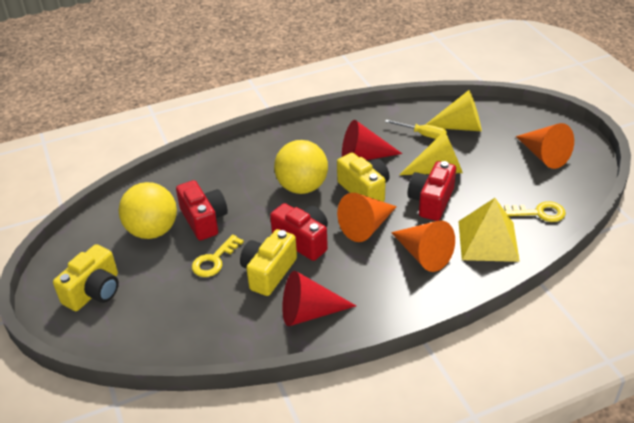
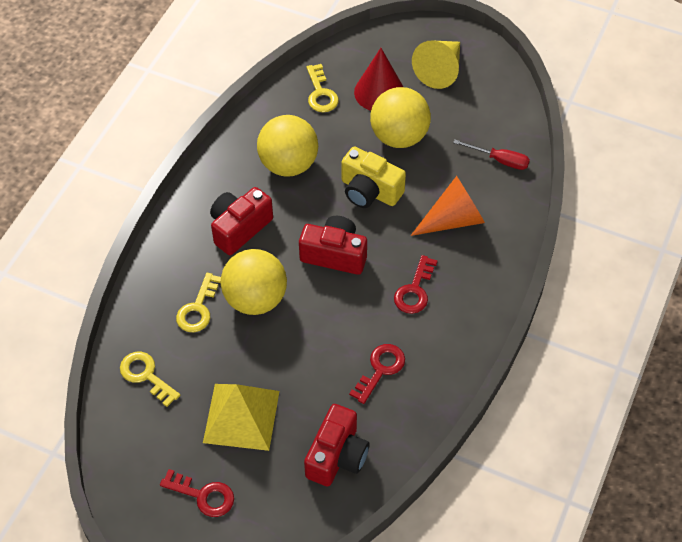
orange cone: [337,193,397,242] [391,220,455,272] [516,123,574,169] = 3 -> [411,176,485,236] = 1
red cone: [282,271,356,326] [342,120,402,160] = 2 -> [354,48,403,111] = 1
red key: none = 0 -> [160,469,234,517] [349,344,405,404] [394,255,438,314] = 3
red screwdriver: none = 0 -> [453,140,530,170] = 1
yellow ball: [119,182,177,239] [274,140,328,194] = 2 -> [221,249,287,315] [257,115,318,177] [370,87,431,148] = 3
yellow camera: [53,244,119,311] [240,229,297,296] [337,153,390,202] = 3 -> [341,146,406,208] = 1
yellow cone: [399,131,463,175] [425,90,482,131] = 2 -> [412,40,460,89] = 1
yellow key: [192,234,244,277] [504,201,566,222] = 2 -> [120,352,180,407] [176,273,221,332] [307,64,339,112] = 3
yellow screwdriver: [385,119,447,139] = 1 -> none = 0

